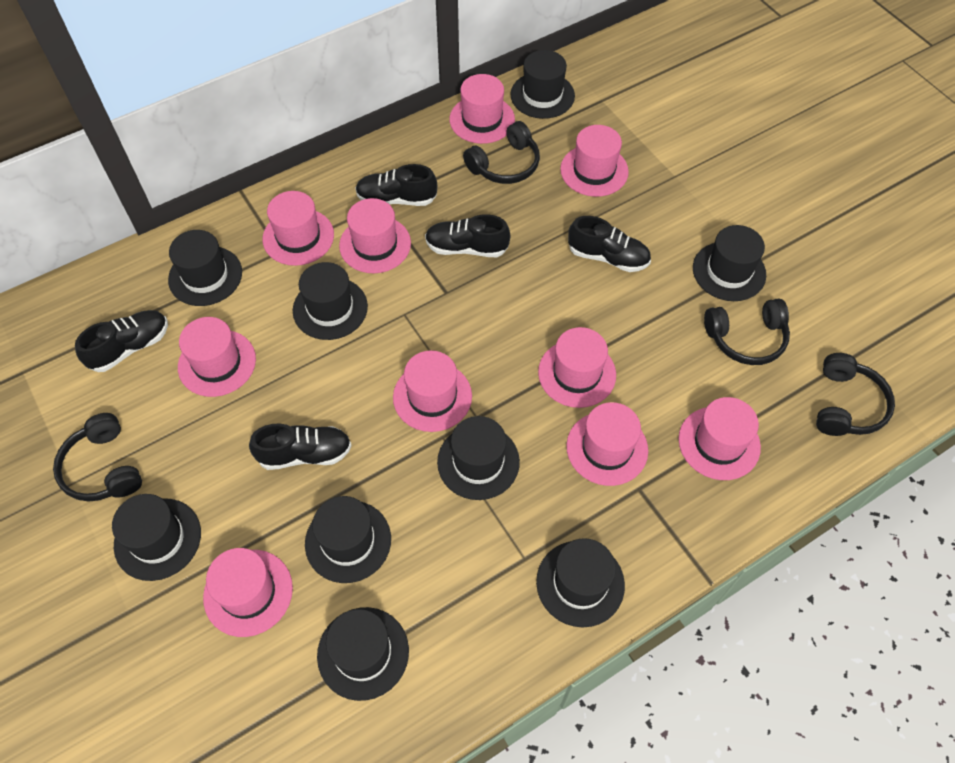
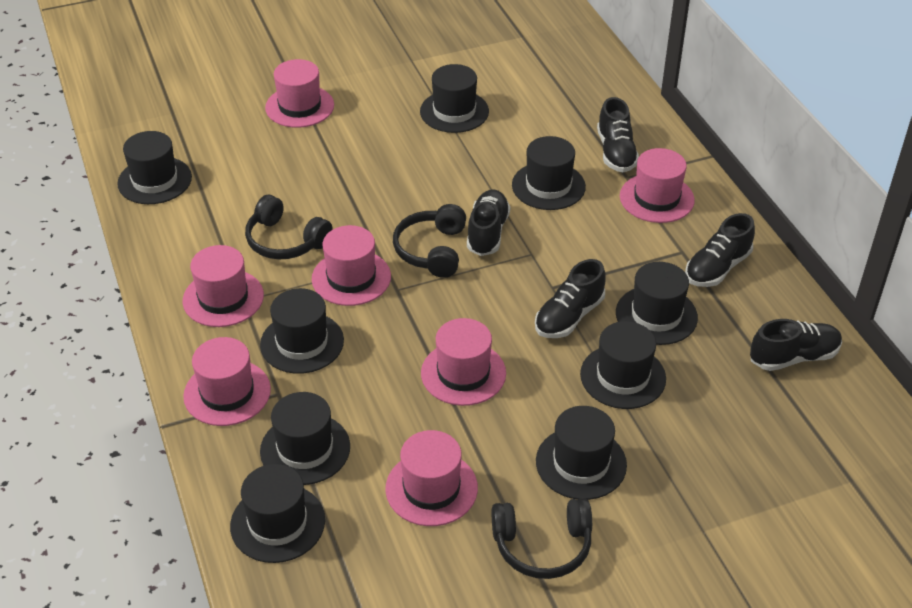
black headphones: [53,413,142,502] [463,121,540,184] [704,299,790,365] [816,353,895,436] = 4 -> [245,195,332,259] [393,204,466,278] [492,498,592,579] = 3
pink hat: [178,317,256,397] [203,548,293,637] [263,191,334,266] [339,198,411,273] [393,350,472,432] [449,74,515,144] [538,327,616,408] [560,125,629,197] [566,402,648,486] [678,397,761,480] = 10 -> [183,245,264,327] [183,337,271,426] [265,59,334,128] [312,225,391,306] [385,430,478,526] [421,318,506,406] [620,148,695,223] = 7

